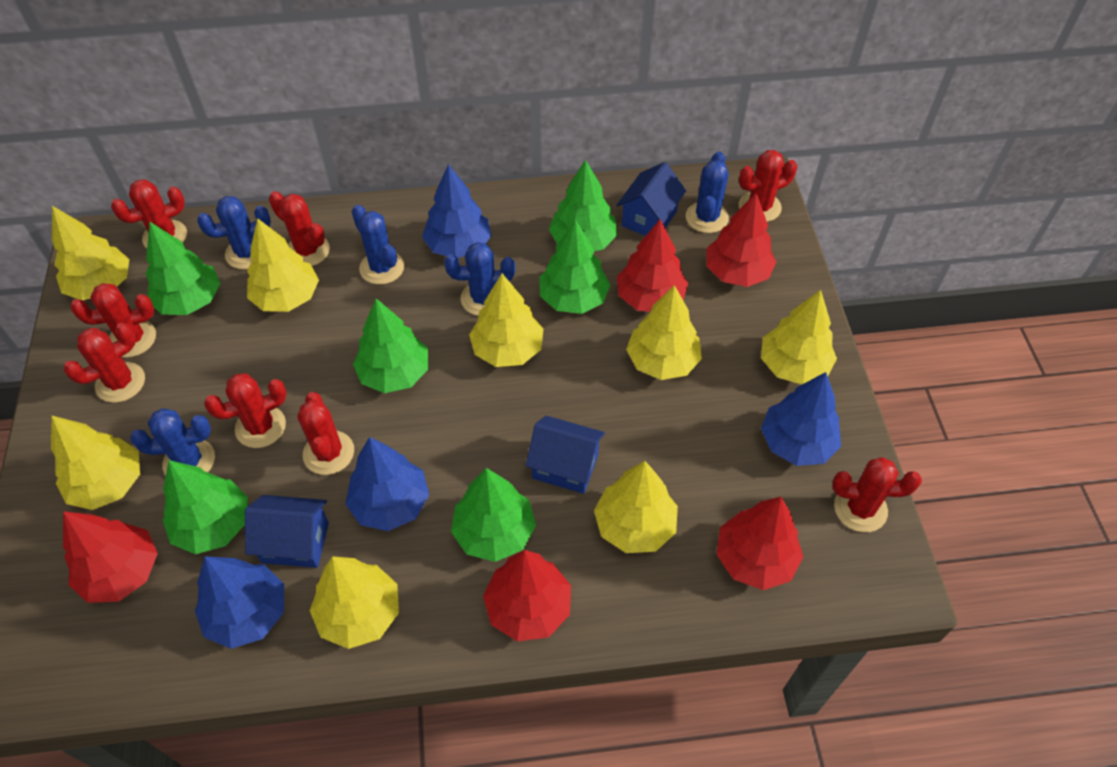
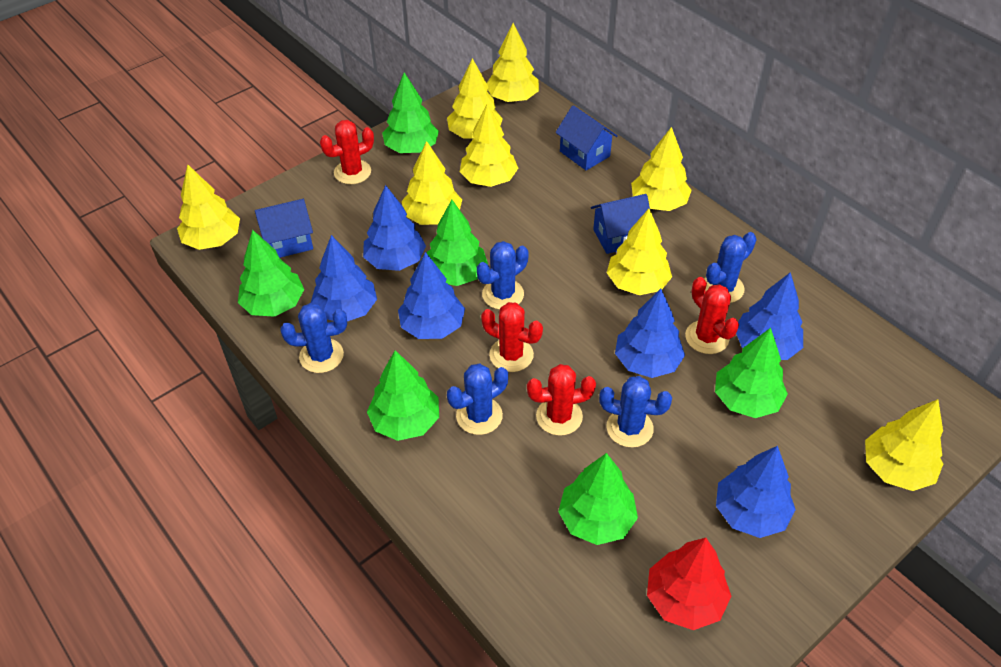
blue tree: [195,556,284,649] [345,437,429,531] [422,164,491,258] [761,372,841,466] = 4 -> [311,235,377,321] [363,185,426,271] [398,252,465,339] [615,289,685,378] [716,446,796,538] [736,272,803,360] = 6
red cactus: [64,323,145,403] [71,283,156,358] [111,179,187,248] [204,374,287,448] [269,191,330,266] [297,392,354,475] [739,150,797,222] [832,457,922,532] = 8 -> [320,120,374,184] [481,302,543,372] [527,364,596,436] [685,277,739,354] = 4
red tree: [63,511,158,603] [483,550,571,641] [617,219,688,312] [707,193,776,287] [717,497,803,590] = 5 -> [647,538,731,630] = 1

